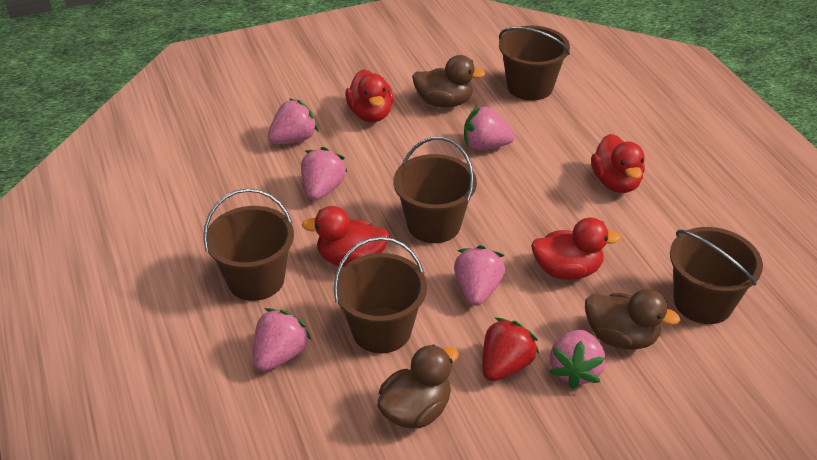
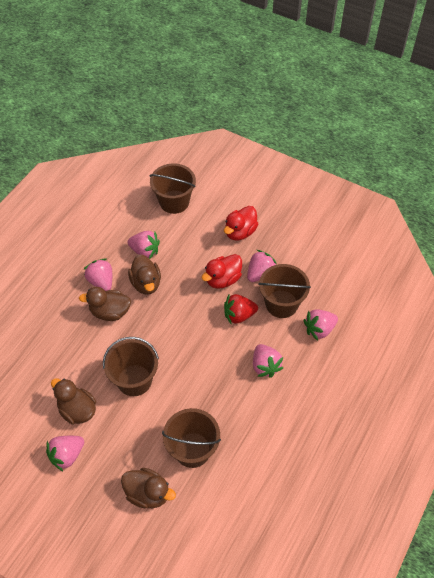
brown bucket: [203,188,294,301] [334,237,427,353] [393,137,477,243] [499,26,570,101] [670,227,763,324] = 5 -> [103,337,159,396] [150,163,196,214] [162,408,221,468] [258,264,311,318] = 4
brown duck: [377,344,459,428] [412,55,485,107] [585,289,680,350] = 3 -> [51,378,96,424] [79,287,131,321] [121,468,176,508] [128,254,161,295] = 4
red duck: [302,206,389,267] [345,69,393,122] [531,217,621,280] [591,134,645,193] = 4 -> [201,254,242,289] [224,206,258,240] = 2

